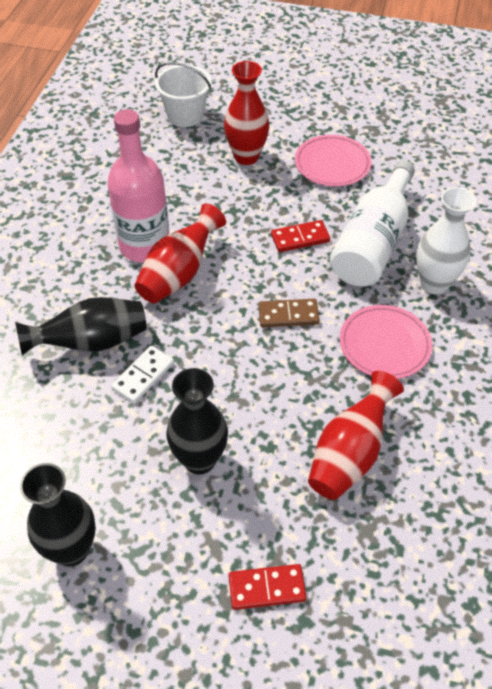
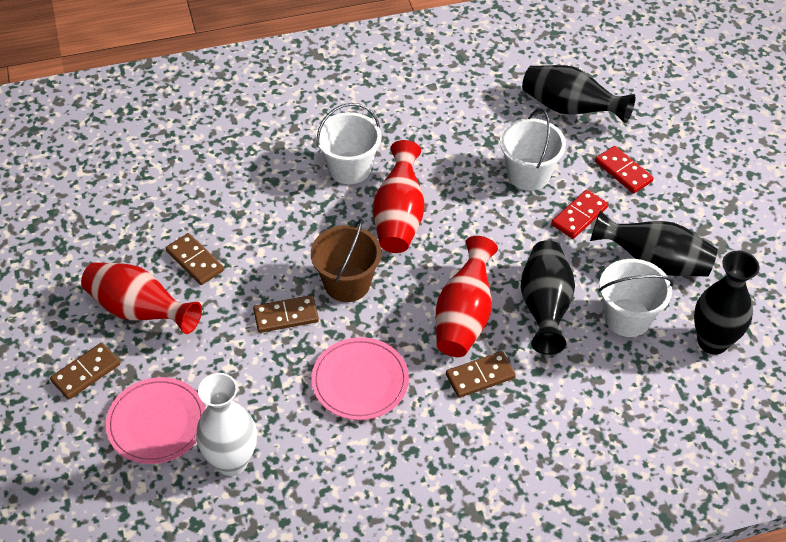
black vase: [15,297,147,355] [20,463,96,566] [166,368,228,474] = 3 -> [520,240,575,355] [522,65,635,123] [590,210,718,276] [694,251,759,355] = 4
brown bucket: none = 0 -> [311,219,381,302] = 1
brown domino: [258,299,320,327] = 1 -> [50,343,120,400] [166,233,224,285] [253,295,319,333] [446,351,516,398] = 4
pink bottle: [107,109,169,262] = 1 -> none = 0
white bottle: [329,160,415,286] = 1 -> none = 0
white bucket: [155,62,211,127] = 1 -> [316,103,382,184] [500,108,566,191] [599,259,674,337] = 3
white domino: [111,346,174,404] = 1 -> none = 0

